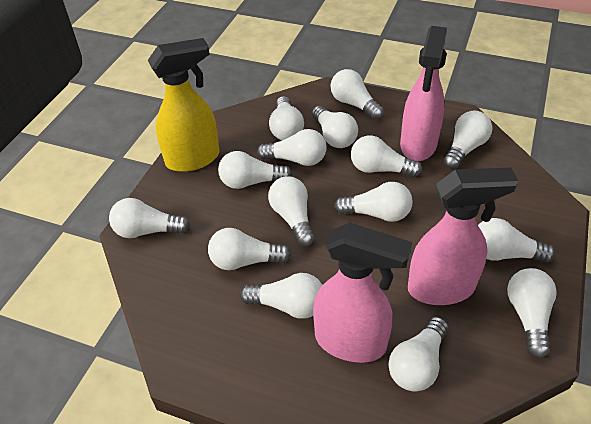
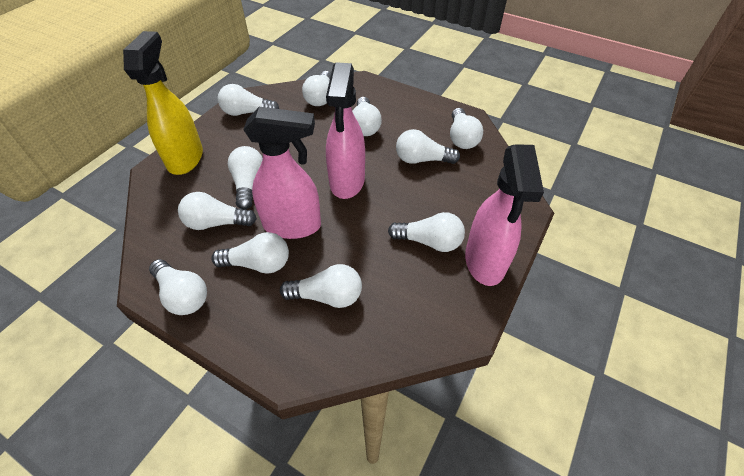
white light bulb: [109,198,190,238] [208,228,291,270] [218,151,292,189] [240,273,322,319] [257,129,327,166] [268,176,315,246] [269,96,304,140] [312,106,358,148] [330,69,384,119] [334,182,413,222] [351,136,422,177] [388,317,448,392] [443,111,492,169] [478,218,556,263] [507,268,557,358] = 15 -> [149,259,207,315] [178,192,257,230] [211,232,289,274] [218,84,279,116] [228,146,263,209] [280,264,362,308] [302,71,331,106] [352,97,382,136] [388,212,465,252] [396,129,460,164] [450,108,483,149] = 11

